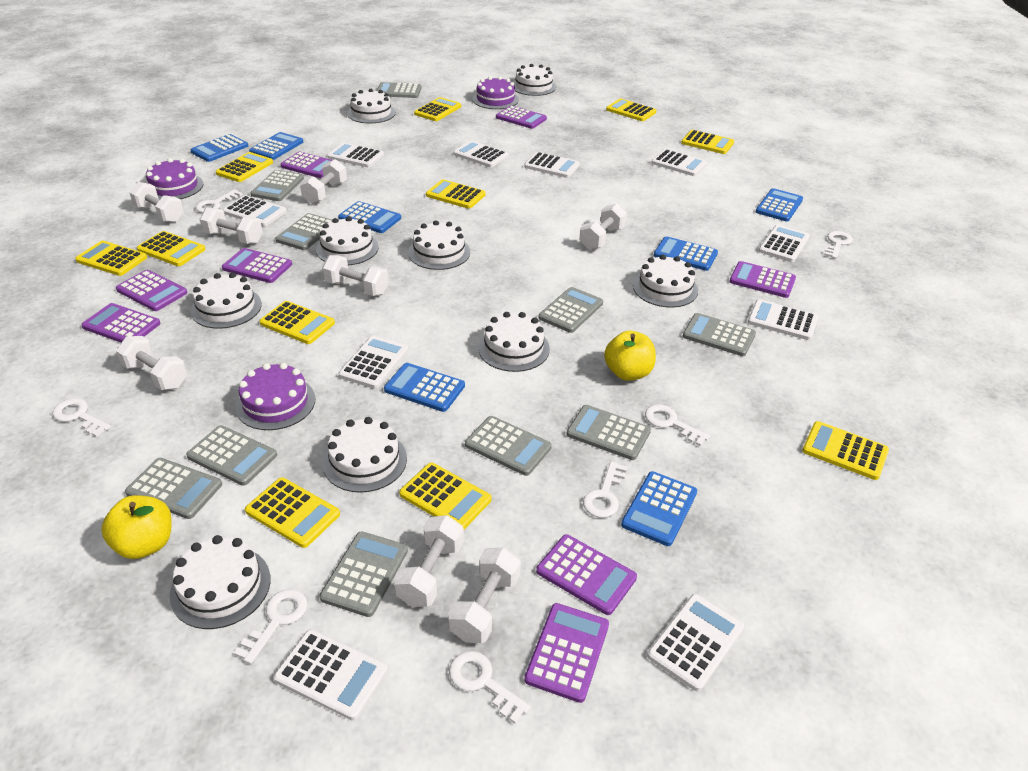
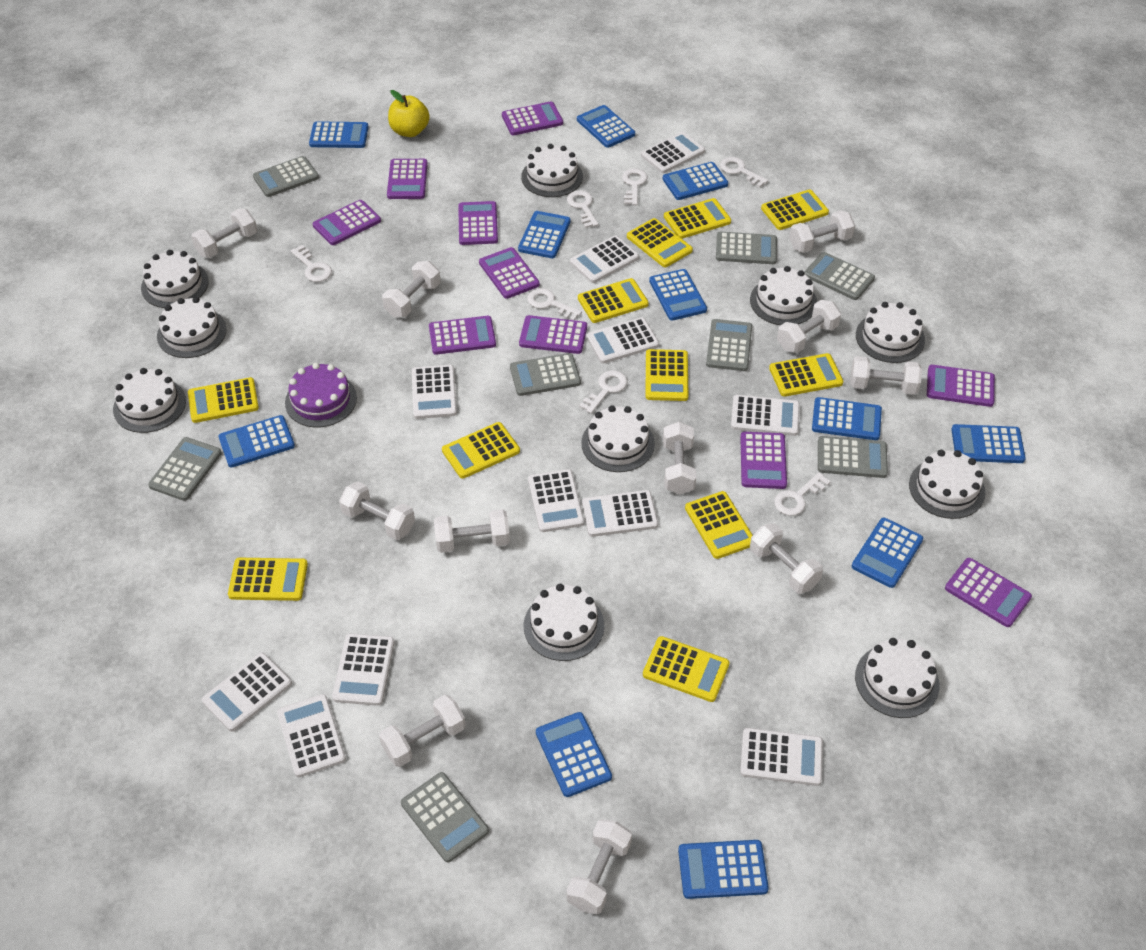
blue calculator: [190,134,248,162] [249,132,303,160] [338,201,401,233] [384,363,465,412] [621,471,697,546] [654,236,718,271] [756,188,803,222] = 7 -> [218,415,295,467] [309,121,369,148] [518,211,571,258] [536,712,612,797] [577,105,635,148] [649,269,707,321] [663,162,728,200] [678,840,769,899] [812,397,882,440] [852,518,923,588] [951,424,1026,463] = 11
grey calculator: [125,458,222,519] [186,425,277,486] [250,170,304,201] [275,213,332,250] [319,531,408,617] [377,82,421,98] [465,416,552,476] [539,287,603,333] [566,405,651,460] [683,313,756,356] = 10 -> [148,437,222,501] [253,156,319,197] [401,772,489,862] [510,353,581,396] [706,319,752,371] [716,232,777,264] [804,252,875,300] [818,436,888,478] = 8
purple cake: [146,158,203,200] [235,363,315,430] [473,76,519,109] = 3 -> [285,363,357,427] = 1
purple calculator: [81,303,161,343] [116,270,187,311] [222,248,292,283] [281,152,332,178] [496,106,547,129] [524,603,609,703] [536,534,637,615] [729,261,796,298] = 8 -> [313,200,381,245] [387,159,428,199] [429,316,496,355] [458,201,498,245] [479,247,540,299] [502,101,563,135] [519,315,587,354] [740,432,787,489] [927,365,995,407] [945,558,1032,627] = 10
white cake: [170,535,271,629] [191,272,262,329] [316,216,379,265] [322,417,407,493] [347,89,396,124] [408,220,470,270] [478,312,550,372] [513,64,556,96] [633,255,698,308] = 9 -> [113,368,186,433] [141,250,209,308] [157,297,227,358] [521,144,583,197] [524,584,604,661] [581,405,655,472] [750,266,817,325] [855,638,939,718] [856,302,925,363] [909,450,985,519] = 10
white calculator: [223,195,287,226] [274,629,388,721] [327,143,384,167] [339,336,409,389] [454,141,509,167] [524,152,580,178] [647,594,744,691] [651,149,707,176] [748,299,818,340] [759,225,810,262] = 10 -> [202,652,292,732] [277,694,346,777] [332,633,394,706] [412,365,457,419] [528,469,584,532] [570,236,639,283] [582,490,658,537] [587,317,659,364] [641,132,705,173] [731,395,800,436] [740,728,823,786] = 11
white dumbbell: [116,336,187,390] [129,182,184,223] [200,207,263,244] [300,159,347,204] [322,255,389,296] [394,515,464,607] [448,548,521,643] [579,204,627,250] = 8 -> [191,209,257,258] [339,482,415,540] [379,695,465,767] [382,261,440,317] [434,509,510,553] [567,819,632,914] [663,422,696,494] [750,523,823,593] [777,300,841,353] [789,210,855,253] [850,356,922,395] = 11
yellow apple: [101,495,172,559] [604,331,656,381] = 2 -> [388,90,430,137] = 1

